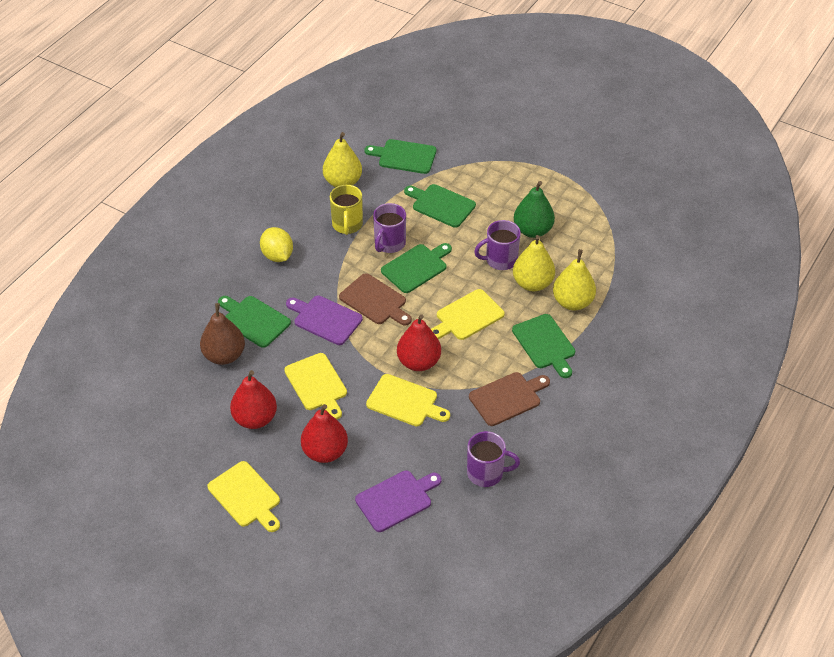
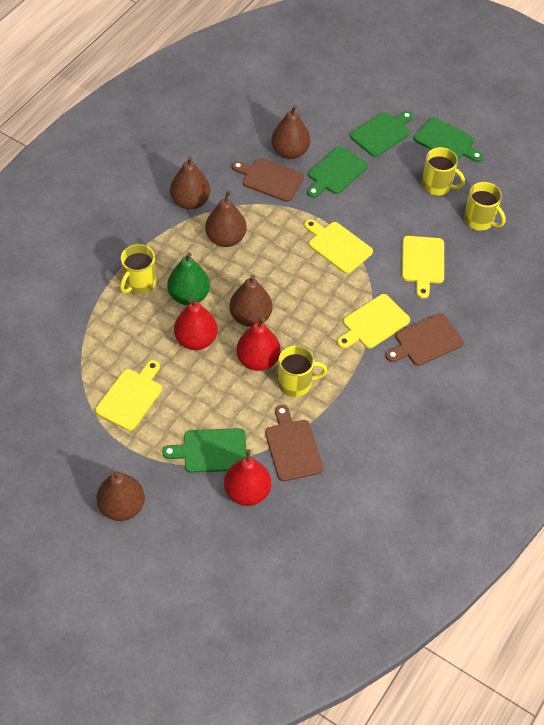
brown cutting board: [339,273,412,326] [469,372,550,426] = 2 -> [232,158,304,202] [265,405,323,482] [386,313,463,366] = 3
brown pear: [200,303,245,365] = 1 -> [97,471,145,521] [170,156,210,210] [205,190,246,247] [229,275,272,327] [271,105,310,159] = 5
green cutting board: [218,296,291,348] [364,139,437,174] [381,243,452,293] [404,184,476,228] [512,314,575,378] = 5 -> [162,428,246,473] [307,146,368,198] [350,111,413,157] [414,117,483,162] = 4
purple cutting board: [286,296,363,345] [355,470,442,532] = 2 -> none = 0
purple mug: [373,203,406,253] [467,431,520,487] [474,220,521,270] = 3 -> none = 0
yellow lemon: [260,227,293,262] = 1 -> none = 0
yellow mug: [330,185,363,235] = 1 -> [120,244,156,294] [278,345,328,397] [422,147,465,195] [464,182,506,230] = 4
yellow pear: [323,132,362,187] [513,235,555,291] [553,249,596,310] = 3 -> none = 0

